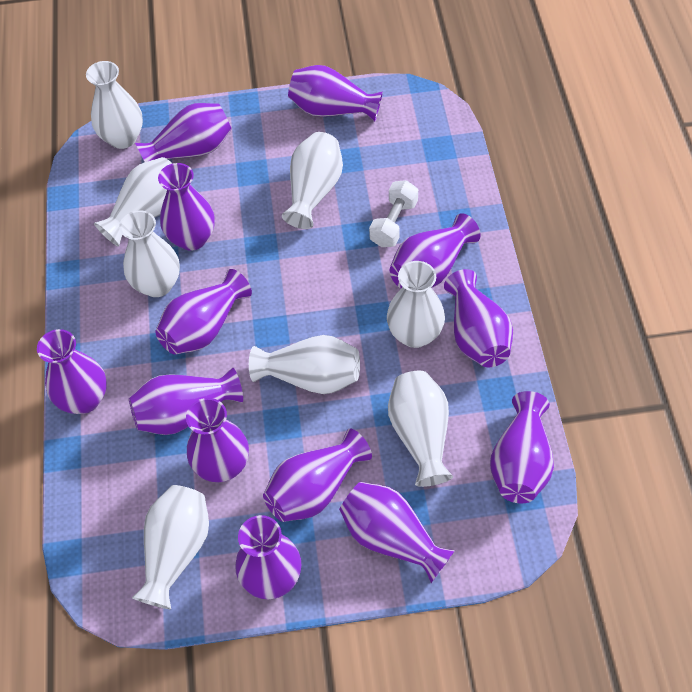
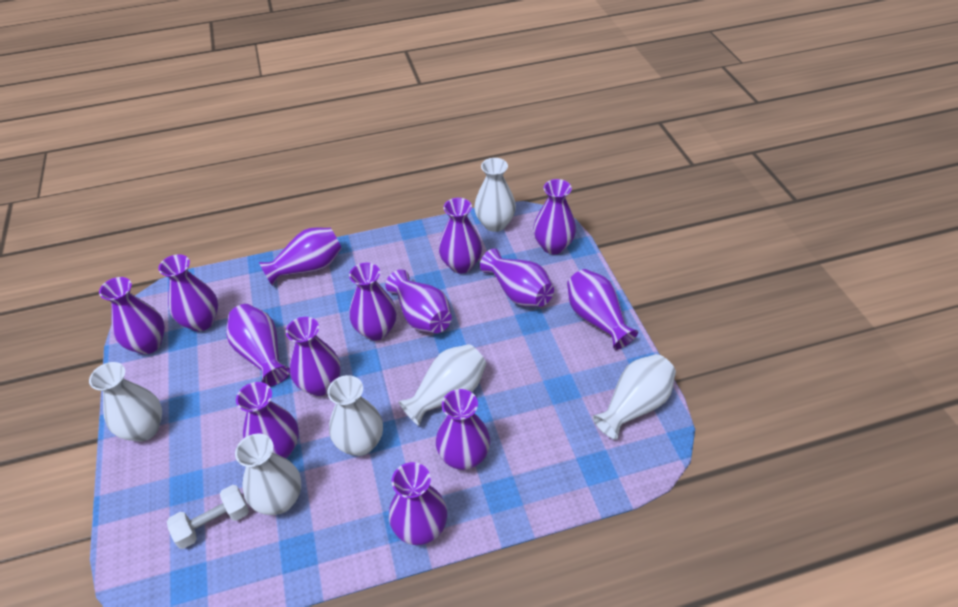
purple vase: [37,329,107,414] [129,367,243,435] [135,103,232,162] [155,269,252,354] [158,163,215,251] [186,398,249,482] [235,515,301,599] [263,429,372,522] [288,65,383,122] [339,482,455,583] [390,213,480,289] [444,269,513,367] [490,391,554,503] = 13 -> [99,277,165,354] [158,254,218,331] [226,304,290,387] [236,382,299,459] [259,227,342,286] [286,317,341,396] [349,263,397,341] [385,269,452,333] [389,462,447,545] [436,389,490,470] [438,198,482,274] [480,248,554,307] [533,179,576,254] [567,269,638,350] = 14
white vase: [86,61,143,149] [94,157,173,247] [119,210,180,297] [132,485,209,609] [249,335,360,394] [282,132,343,229] [387,261,445,348] [388,371,453,487] = 8 -> [89,362,162,442] [235,434,301,515] [327,375,383,456] [398,344,486,426] [474,158,516,232] [592,354,676,440] = 6

